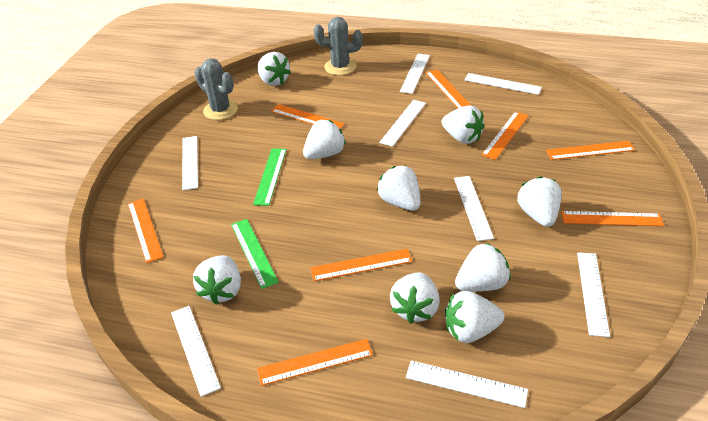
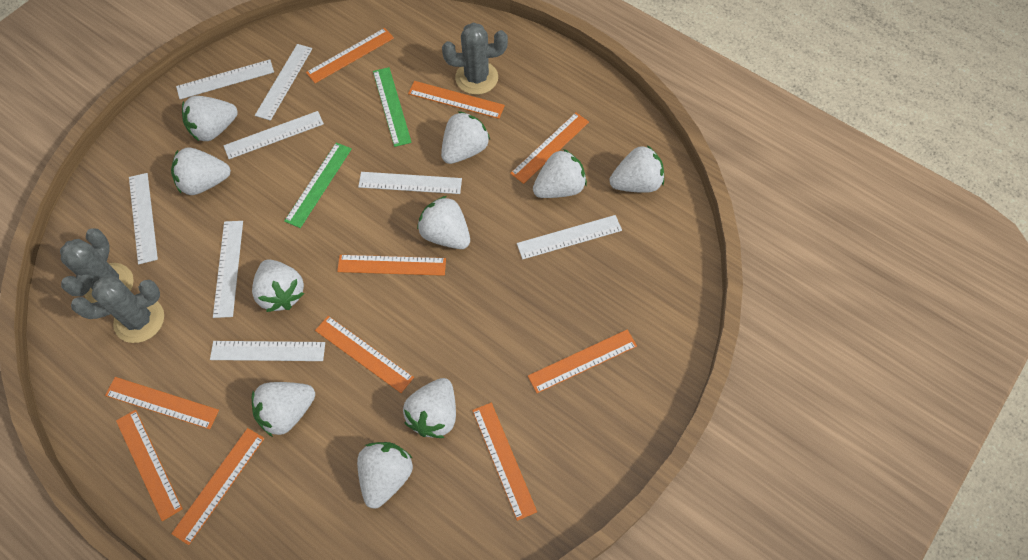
grey cactus: [195,58,238,120] [314,17,363,75] = 2 -> [60,228,134,303] [71,276,164,343] [442,23,508,95] = 3
orange ruler: [128,198,164,263] [257,339,373,386] [271,104,344,129] [310,249,412,281] [426,70,471,108] [482,111,529,160] [546,141,635,160] [561,211,664,226] = 8 -> [105,377,219,429] [116,410,183,521] [171,428,265,545] [306,28,394,83] [315,316,414,393] [337,255,446,276] [408,81,505,119] [472,402,537,521] [510,113,589,184] [528,330,637,393] = 10
white strawberry: [193,255,241,305] [257,52,291,86] [303,119,346,159] [377,165,421,211] [390,273,440,324] [441,106,485,144] [445,291,504,343] [455,243,511,292] [517,176,562,227] = 9 -> [171,148,231,195] [182,96,238,141] [252,259,305,312] [252,382,315,437] [357,442,413,509] [403,378,456,438] [417,196,470,249] [441,111,490,164] [533,149,587,198] [609,145,664,193] = 10

